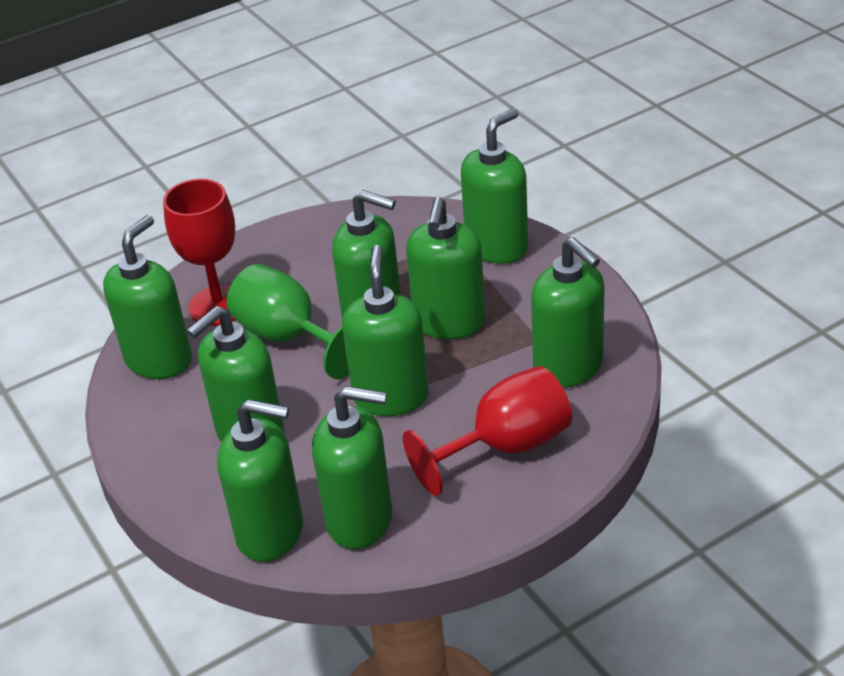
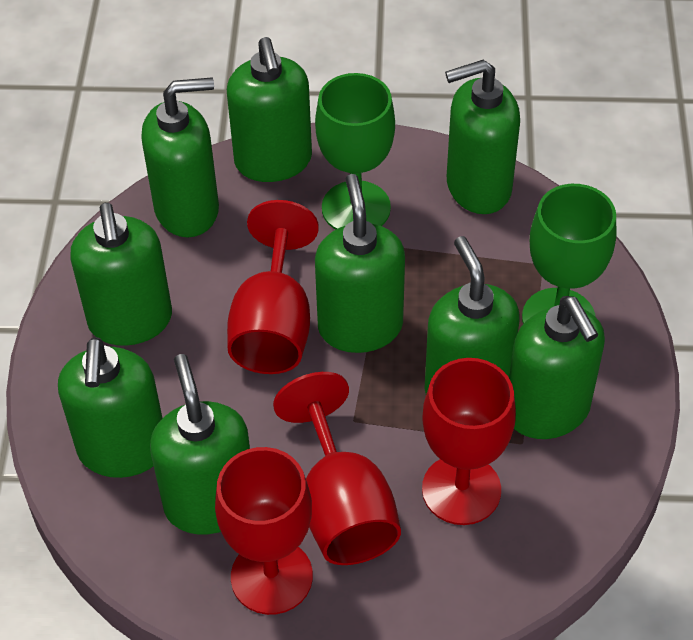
green goblet: [227,264,349,379] = 1 -> [315,73,395,230] [522,184,616,324] = 2
red goblet: [163,179,235,326] [403,366,572,496] = 2 -> [215,447,313,615] [227,200,319,374] [273,372,401,565] [422,358,516,525] = 4

